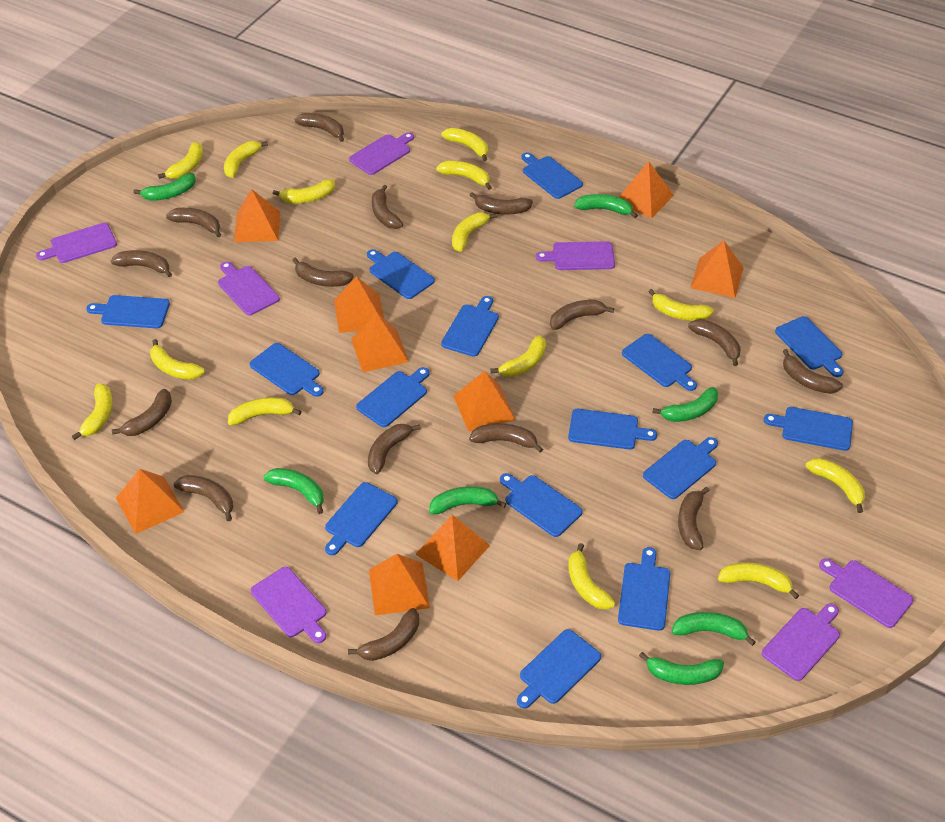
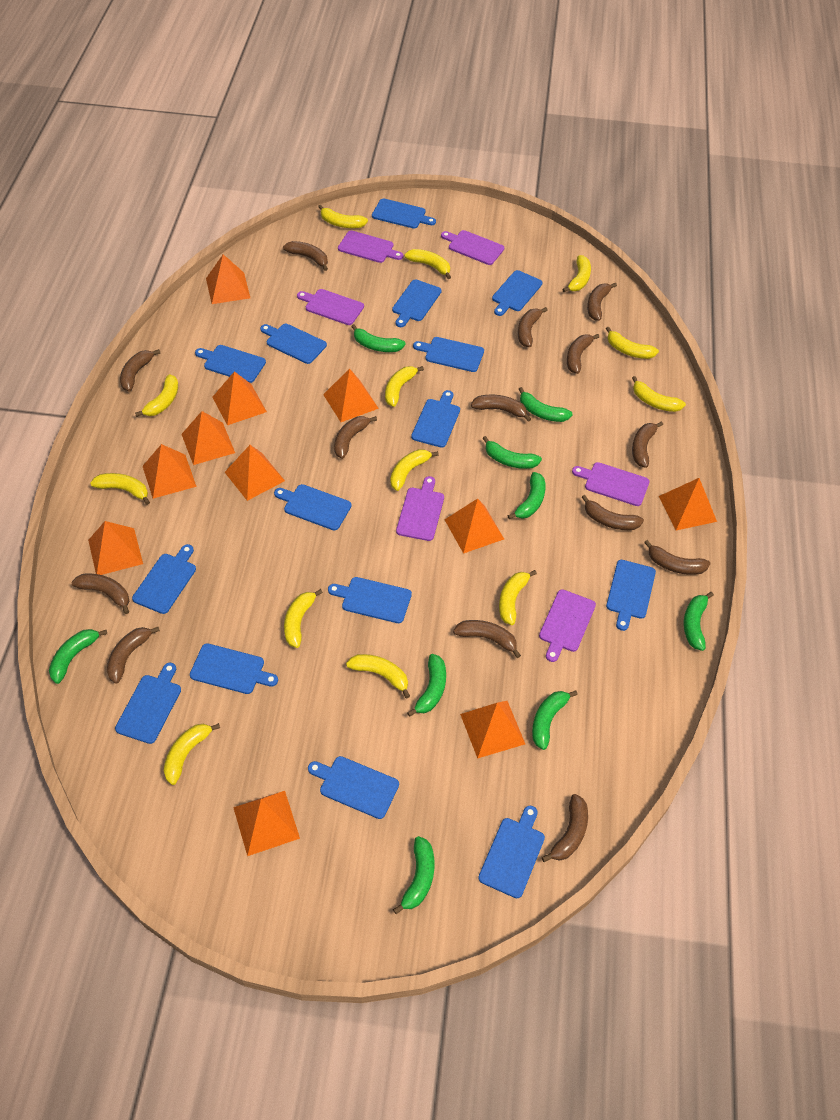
brown banana: [111,250,172,277] [112,389,172,436] [166,208,221,237] [174,475,233,521] [292,257,354,287] [294,113,344,142] [348,608,419,661] [368,424,421,474] [372,185,403,229] [469,423,543,453] [470,192,533,215] [550,300,614,330] [678,487,710,550] [688,319,740,366] [783,349,843,394] = 15 -> [71,574,129,614] [107,627,160,684] [120,349,160,392] [283,241,328,271] [334,416,377,459] [453,620,521,658] [471,395,531,422] [518,307,548,347] [542,794,588,862] [567,334,599,374] [582,495,644,530] [587,283,617,321] [632,421,663,468] [644,540,711,575] = 14
green banana: [134,173,196,201] [264,468,324,514] [429,486,506,514] [574,194,638,218] [639,652,724,685] [652,387,718,422] [672,612,756,646] = 7 -> [49,629,107,684] [351,324,406,352] [393,836,435,914] [407,654,446,717] [483,436,542,469] [508,472,546,519] [519,387,573,422] [532,690,578,750] [684,592,714,651] = 9
orange pyramid: [116,469,184,534] [234,189,280,242] [334,276,384,333] [351,313,409,372] [369,554,430,615] [415,515,490,581] [454,371,516,432] [619,161,674,219] [690,240,744,298] = 9 -> [88,521,143,575] [143,444,197,499] [181,411,235,465] [206,254,250,304] [212,371,267,425] [225,445,285,501] [233,791,300,856] [323,369,379,422] [445,498,504,554] [460,701,525,759] [659,478,717,530] = 11
purple cutting board: [36,223,117,263] [218,262,280,316] [251,567,327,643] [349,132,414,175] [536,241,615,270] [762,604,840,681] [819,558,914,628] = 7 -> [297,289,364,325] [338,230,403,263] [396,476,444,541] [441,230,504,265] [539,589,596,662] [572,462,650,506] = 6
yellow banana: [72,384,113,440] [150,339,204,380] [158,142,203,179] [224,141,268,178] [228,397,302,425] [273,179,335,203] [436,161,492,190] [441,128,488,161] [452,213,497,252] [490,335,546,377] [568,543,615,610] [648,289,714,321] [718,562,799,599] [805,458,865,513] = 14 -> [90,473,150,505] [135,374,178,417] [164,723,220,785] [284,589,323,648] [318,205,368,228] [346,654,410,699] [385,366,424,407] [390,449,439,491] [404,249,451,279] [499,570,537,625] [562,255,591,292] [606,327,659,359] [632,376,686,412] = 13

